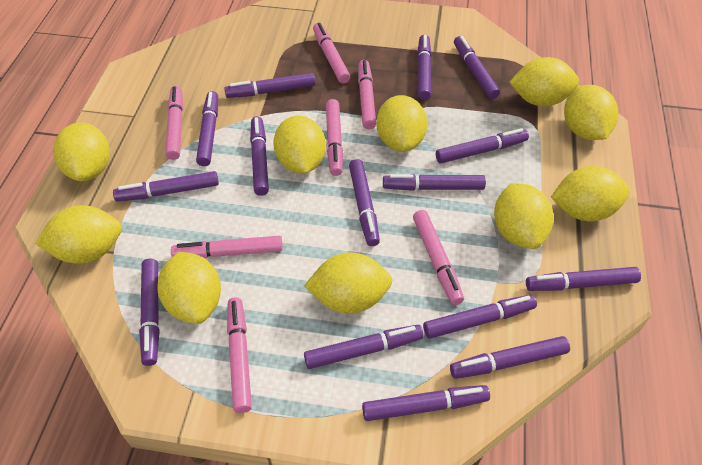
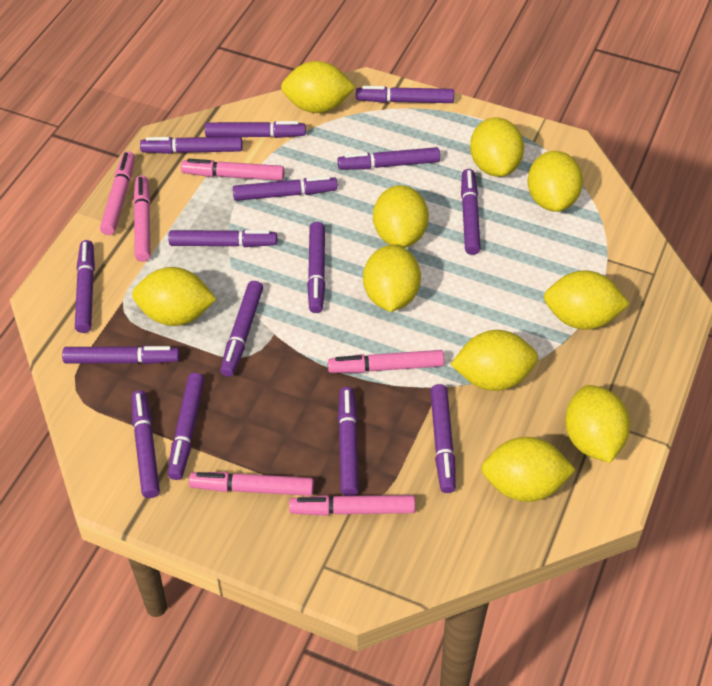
pink marker: [165,86,183,160] [171,236,283,258] [227,297,252,413] [313,23,350,83] [326,99,343,176] [358,60,376,129] [413,210,464,305] = 7 -> [100,151,135,235] [133,176,151,262] [181,159,284,181] [189,472,314,496] [289,495,415,516] [328,350,444,373] = 6

